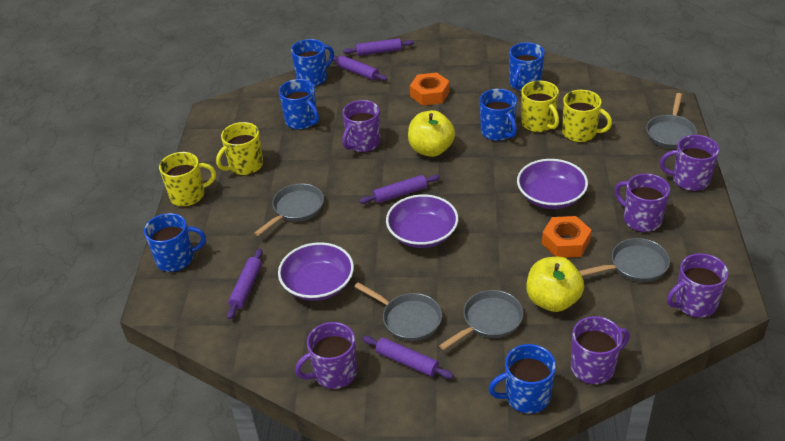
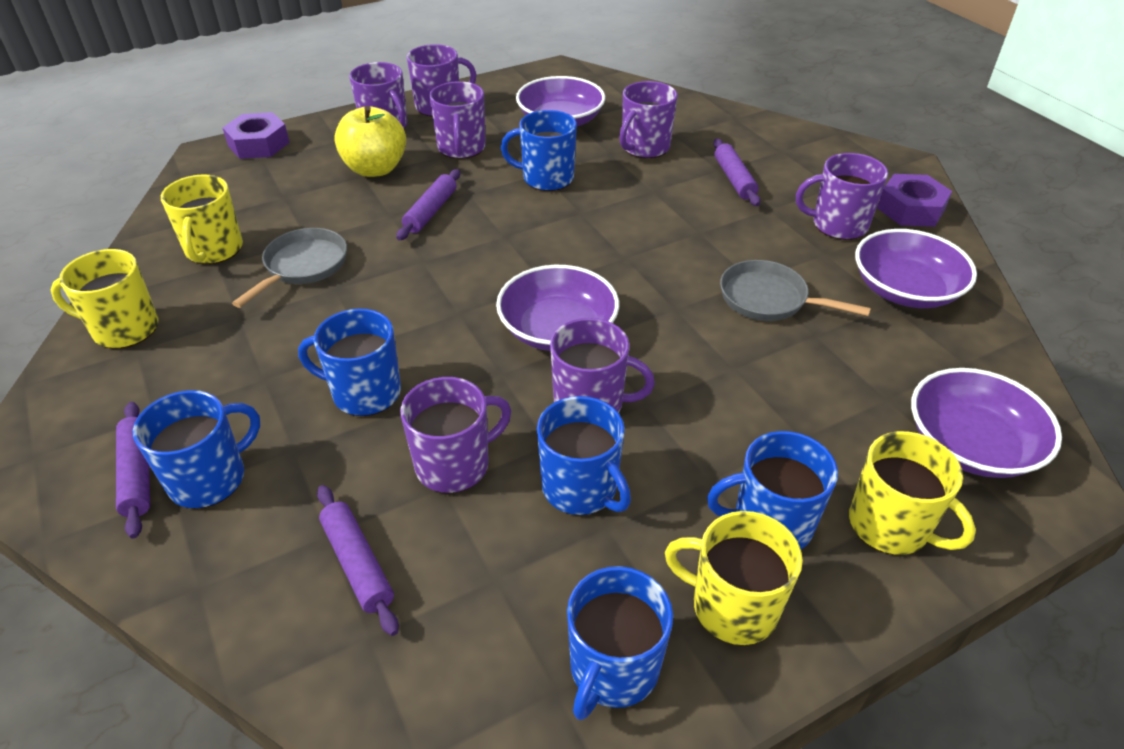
grey pan: [254,184,324,236] [354,282,442,341] [439,290,523,350] [579,238,670,282] [646,93,697,149] = 5 -> [232,228,347,308] [720,260,871,321] = 2
orange nut: [410,72,450,106] [542,216,592,258] = 2 -> none = 0
purple bowl: [278,242,354,301] [386,194,458,248] [517,159,588,209] = 3 -> [496,265,619,351] [516,76,605,126] [855,229,977,308] [911,368,1062,478] = 4
purple mug: [295,322,357,389] [342,100,381,153] [571,316,630,385] [615,173,670,232] [660,135,719,191] [667,253,729,318] = 6 -> [349,62,407,129] [400,377,511,493] [407,44,476,117] [429,81,486,159] [550,318,655,413] [619,81,677,158] [796,153,888,240] = 7
purple nut: none = 0 -> [222,112,290,159] [877,174,952,227] = 2
purple rolling pin: [227,249,263,319] [329,55,387,81] [343,38,414,56] [359,175,440,204] [362,336,454,379] = 5 -> [116,402,150,538] [317,485,399,636] [396,169,460,240] [713,139,761,206] = 4
yellow apple: [408,110,455,157] [527,257,584,312] = 2 -> [334,106,406,177] = 1

